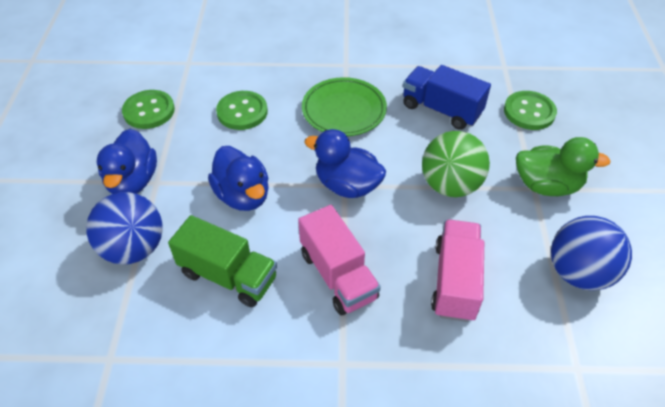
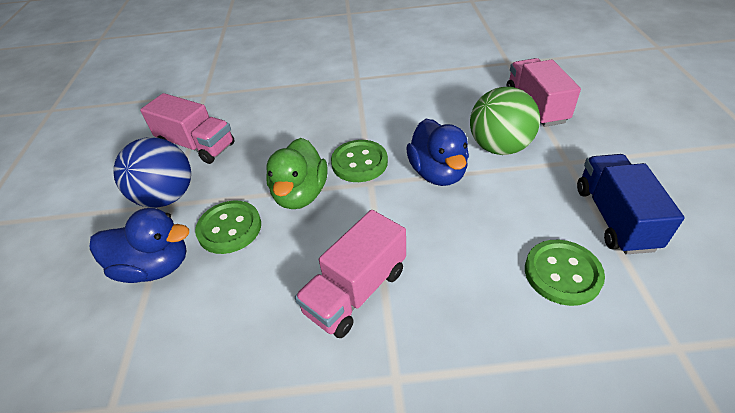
blue ball: [86,192,163,265] [551,216,632,291] = 2 -> [113,137,191,208] = 1
blue duck: [97,129,157,194] [208,146,269,211] [304,129,386,198] = 3 -> [90,208,189,283] [406,119,469,186] = 2
green plate: [302,77,387,136] = 1 -> none = 0
green truck: [168,215,277,307] = 1 -> none = 0
pink truck: [298,205,381,315] [431,220,484,322] = 2 -> [140,93,235,164] [295,210,406,338] [506,58,581,127] = 3

